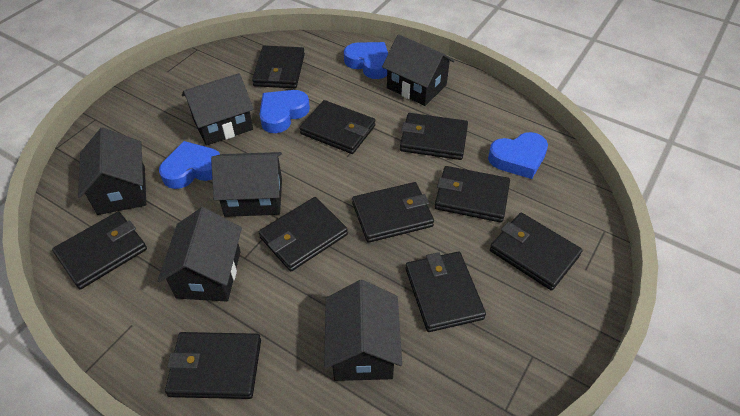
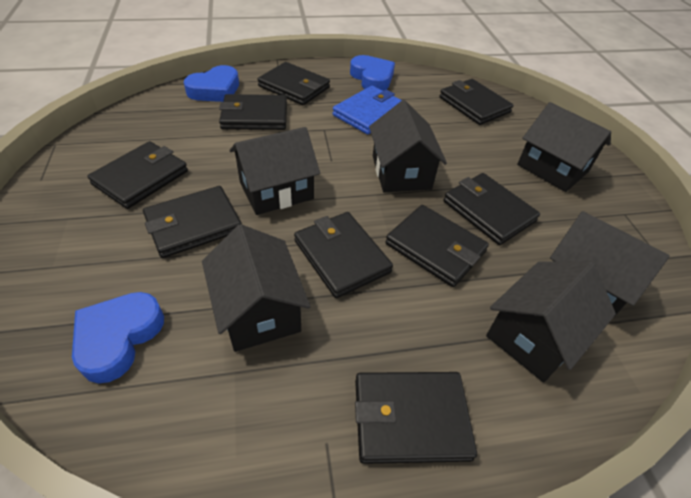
black wallet: [52,211,147,289] [165,332,261,399] [252,45,305,88] [259,197,348,271] [300,100,375,154] [352,182,434,243] [400,113,468,160] [406,252,486,332] [435,166,510,223] [490,212,583,290] = 10 -> [87,141,188,209] [143,186,242,258] [219,94,287,130] [257,62,330,105] [294,212,393,298] [355,372,477,464] [385,205,489,287] [439,79,513,125] [443,173,540,245] = 9
blue heart: [159,141,220,189] [259,90,310,133] [344,42,388,79] [488,132,548,179] = 4 -> [72,292,164,384] [184,65,239,102] [350,55,395,91] = 3
blue wallet: none = 0 -> [333,86,402,134] = 1

